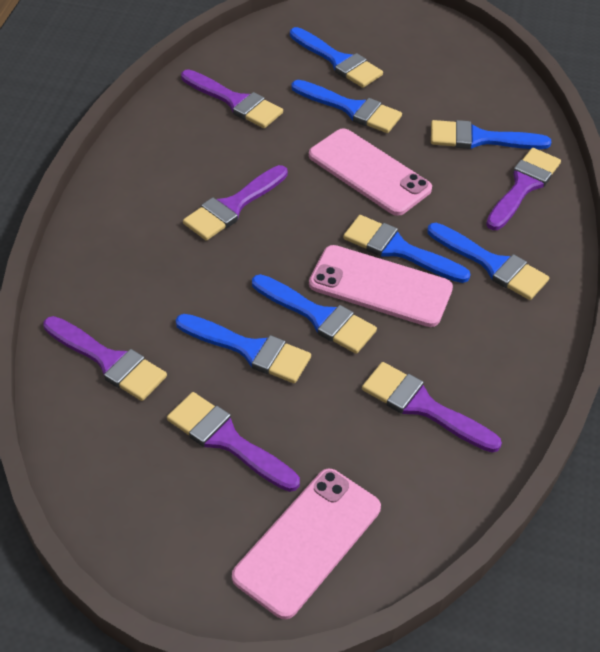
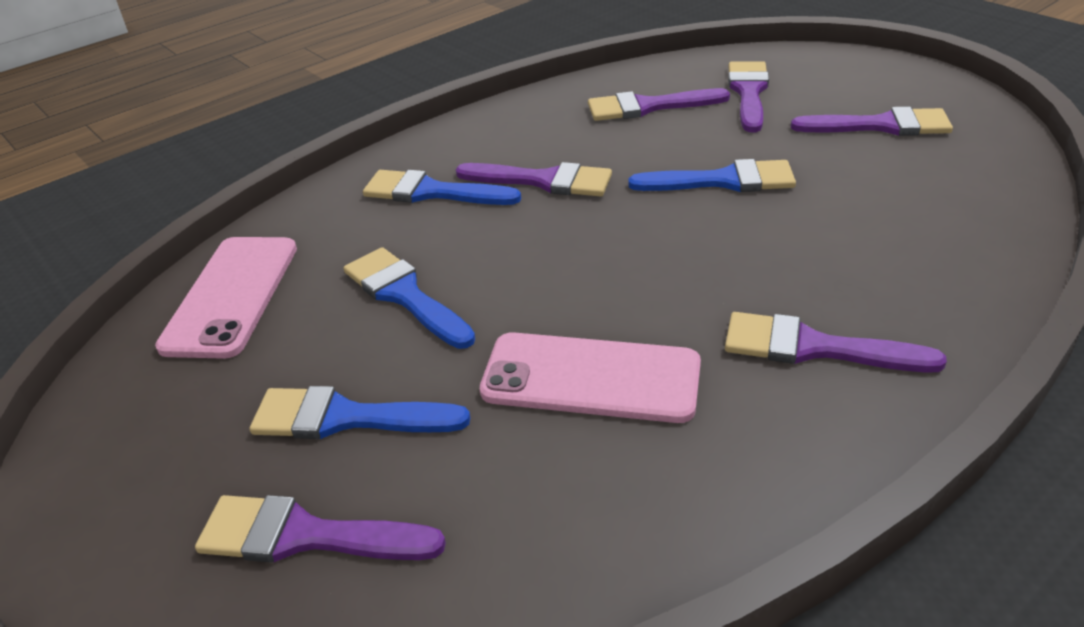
blue brush: [176,314,311,383] [252,274,377,354] [290,27,383,88] [291,80,402,133] [343,215,471,283] [427,223,549,300] [431,120,551,149] = 7 -> [250,386,470,439] [344,247,475,349] [363,170,521,205] [628,159,796,192] = 4
pink phone: [232,469,381,619] [309,128,432,216] [309,245,453,327] = 3 -> [155,237,297,359] [480,332,701,423] = 2

